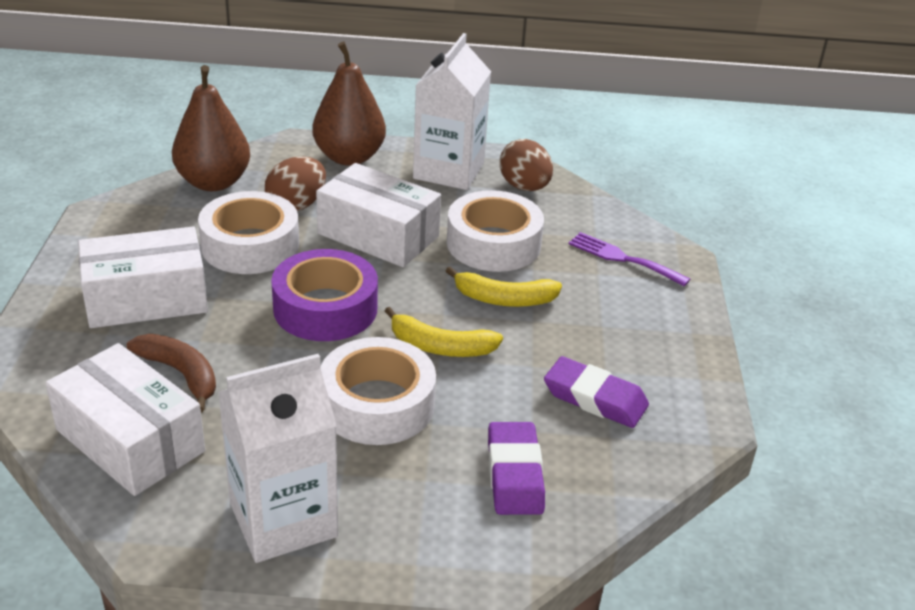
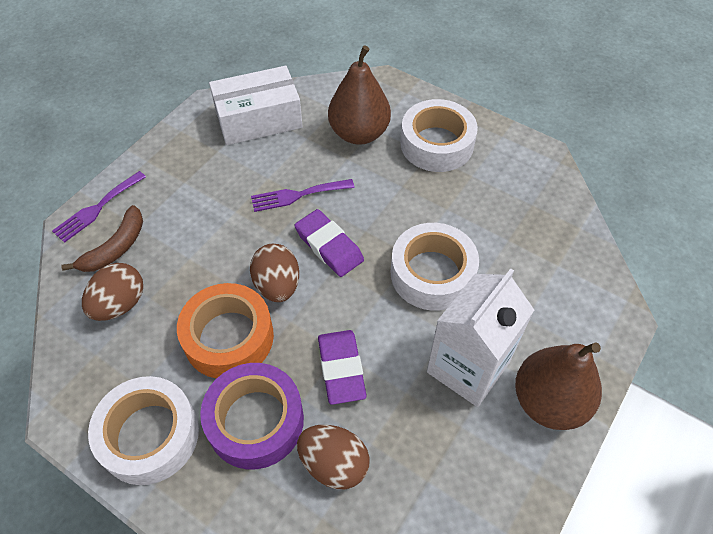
brown egg: [265,156,326,211] [500,139,553,191] = 2 -> [82,263,143,321] [250,244,299,302] [297,425,370,489] = 3
orange tape: none = 0 -> [177,283,274,379] = 1
purple fork: [569,232,690,286] = 1 -> [52,171,146,243] [251,179,355,212] = 2
white box: [45,343,205,496] [78,227,208,328] [316,163,441,267] = 3 -> [209,66,303,145] = 1
white carton: [218,354,338,563] [413,33,491,190] = 2 -> [427,268,534,407] = 1
yellow banana: [385,307,503,357] [446,267,562,307] = 2 -> none = 0

